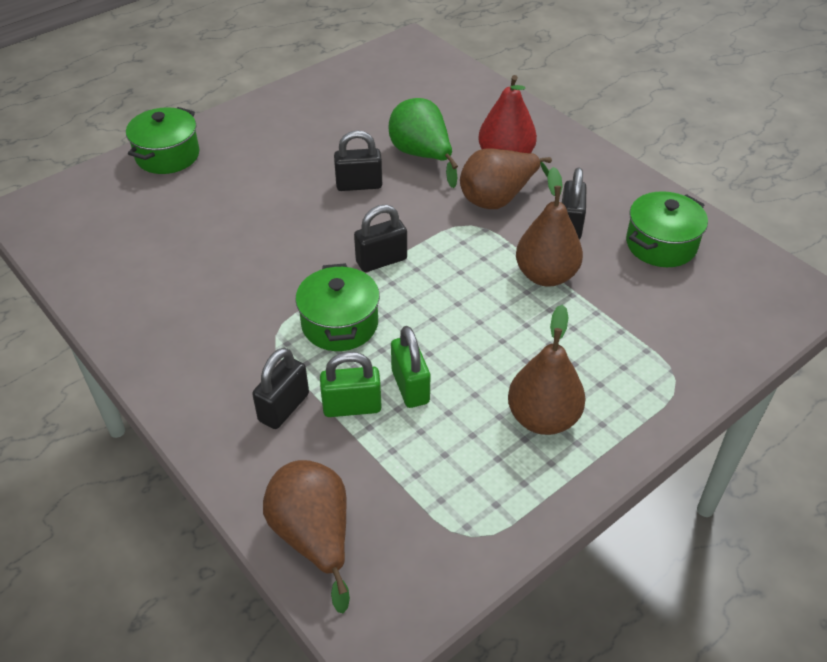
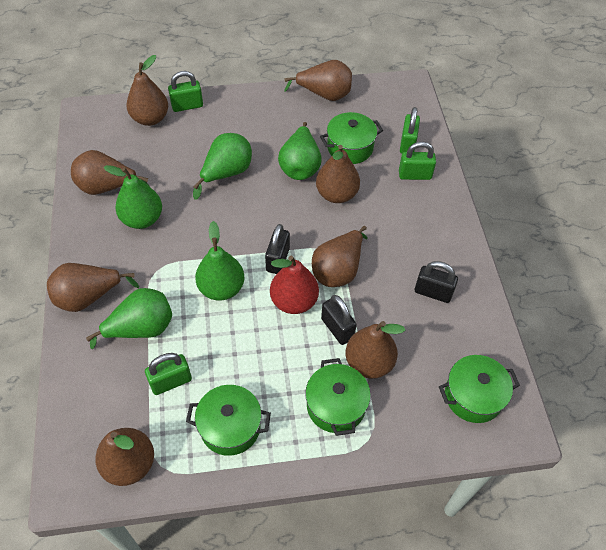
black padlock: [252,348,309,429] [334,130,382,191] [354,205,407,272] [562,168,586,240] = 4 -> [265,224,290,274] [321,295,357,345] [415,261,458,303] = 3
brown pear: [263,460,350,613] [460,148,552,209] [508,304,586,435] [516,167,583,287] = 4 -> [47,263,139,312] [71,150,150,195] [95,428,154,486] [126,55,168,126] [284,60,352,101] [312,226,368,287] [316,145,360,203] [345,321,405,379] = 8
green padlock: [320,352,382,417] [391,326,430,408] = 2 -> [145,353,192,395] [168,71,203,112] [399,142,436,180] [400,107,420,154] = 4
green pear: [389,98,458,188] = 1 -> [86,288,172,349] [104,165,162,229] [193,133,252,200] [195,221,245,300] [278,122,322,180] = 5
green pot: [126,107,200,174] [295,263,380,351] [626,191,708,267] = 3 -> [186,385,271,456] [305,358,371,436] [320,112,383,164] [439,355,520,423] = 4

